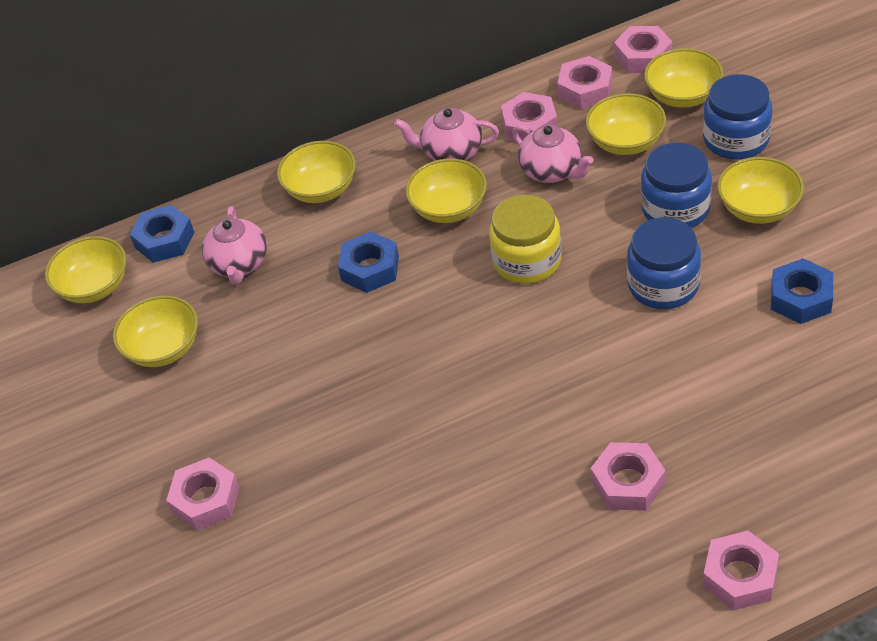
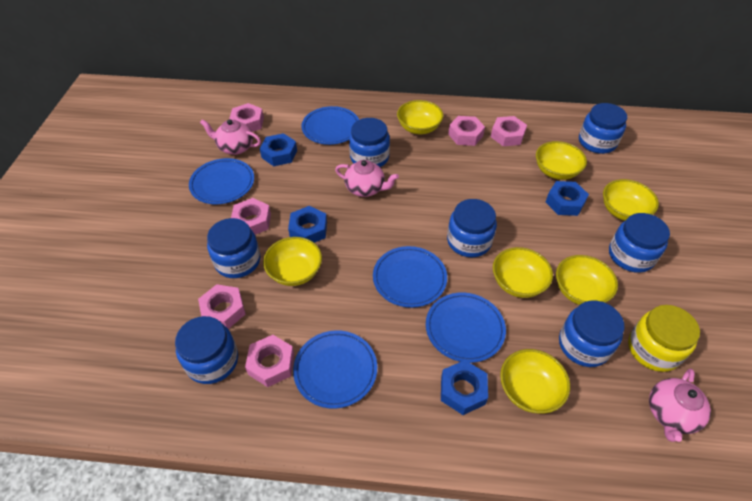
blue jar: [627,217,701,309] [641,143,712,228] [703,74,772,159] = 3 -> [175,316,238,384] [207,218,260,278] [349,118,390,167] [447,199,497,257] [559,301,624,367] [579,103,627,154] [609,213,670,273] = 7
blue nut: [129,205,194,263] [338,232,399,293] [771,258,833,324] = 3 -> [260,133,297,166] [288,206,327,243] [441,360,488,415] [546,181,589,216] = 4
blue plate: none = 0 -> [189,158,254,204] [293,330,377,409] [301,106,359,145] [373,246,447,308] [426,292,506,363] = 5

